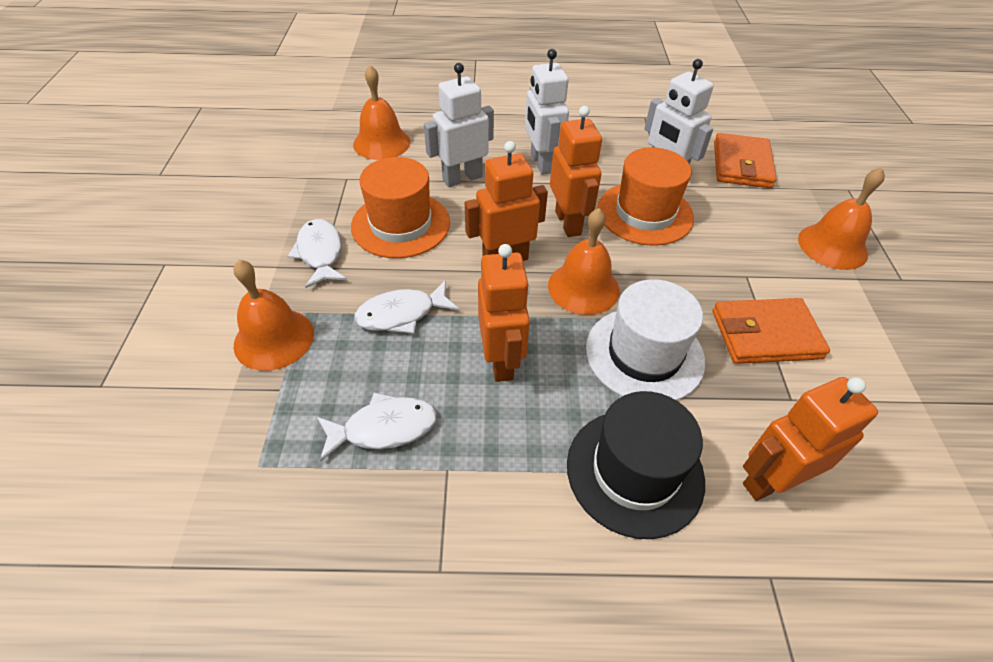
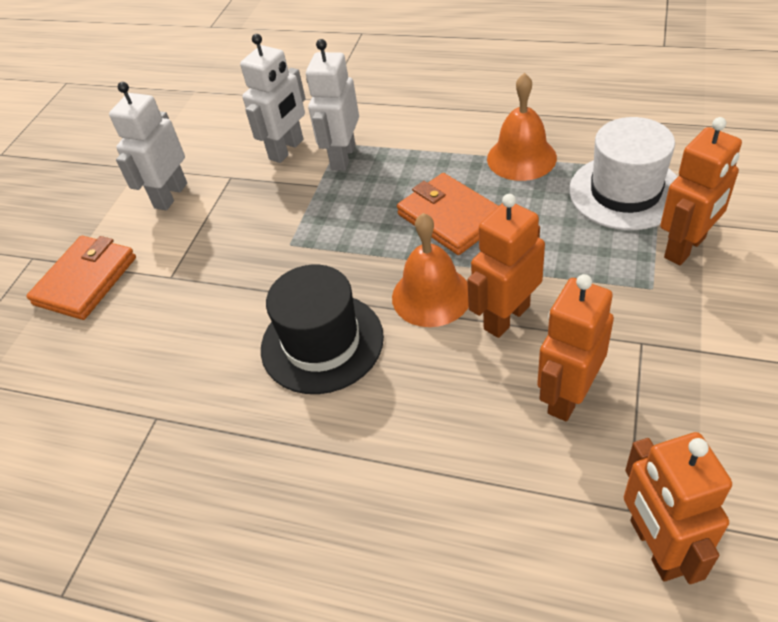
orange bell: [234,260,314,371] [353,65,410,160] [548,208,619,315] [798,167,885,270] = 4 -> [392,213,469,327] [487,73,557,181] = 2
orange hat: [351,157,450,258] [598,147,694,246] = 2 -> none = 0
white fish: [288,219,347,288] [317,393,437,462] [354,280,459,334] = 3 -> none = 0

